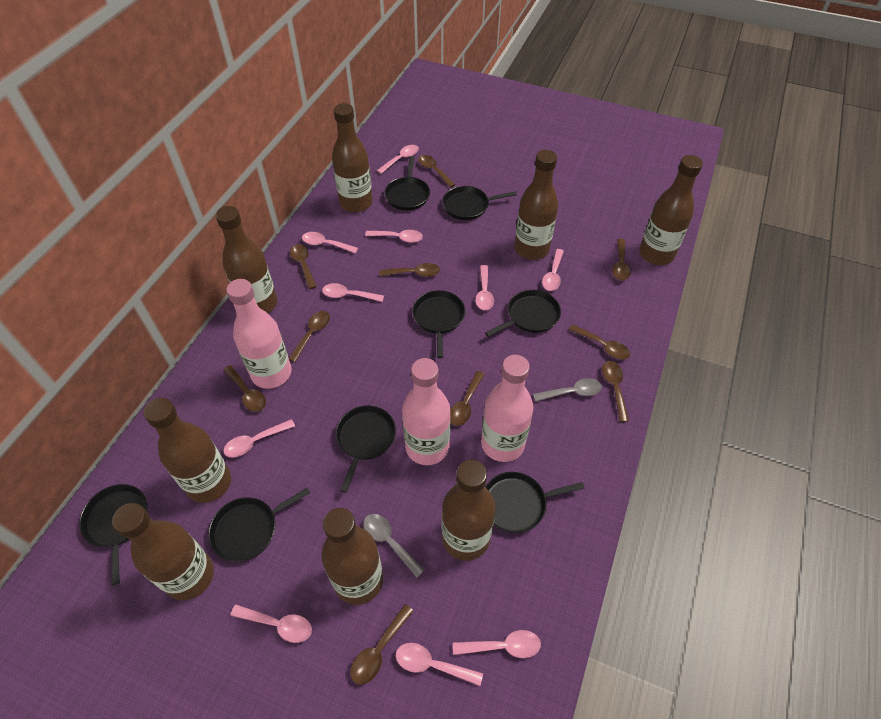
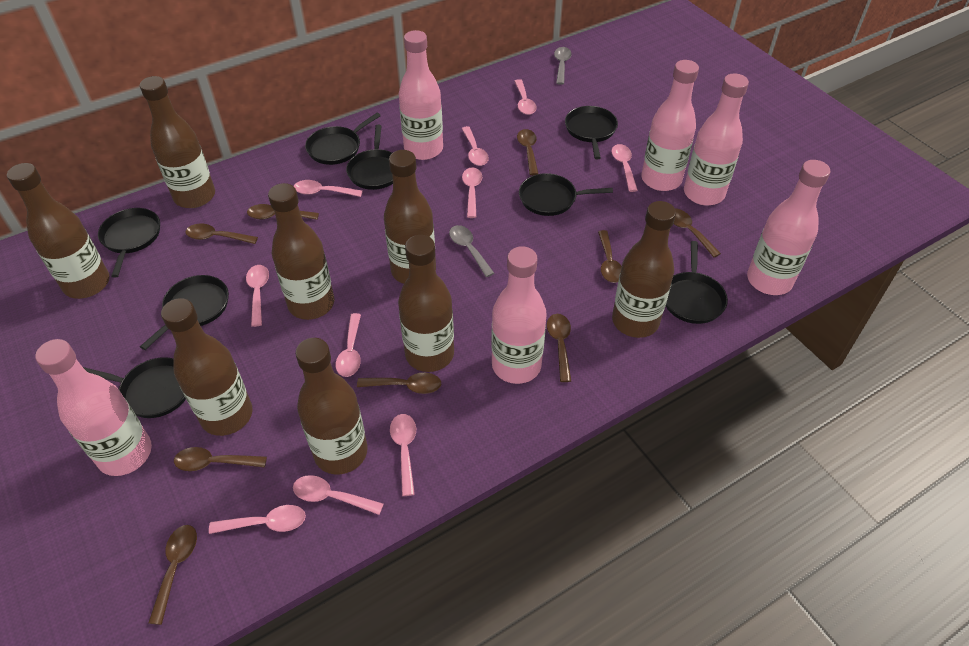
brown spoon: [223,365,266,412] [289,311,330,362] [290,244,317,289] [350,604,414,684] [379,263,440,277] [418,155,456,188] [450,371,485,426] [569,324,630,359] [602,361,629,422] [612,239,631,281] = 10 -> [148,525,197,625] [174,447,267,471] [185,224,258,244] [247,204,319,220] [357,373,441,394] [517,129,538,175] [547,314,571,382] [598,230,622,283] [674,208,721,257] = 9
pink bottle: [226,279,291,389] [402,358,451,465] [481,355,533,462] = 3 -> [35,339,152,476] [399,30,443,160] [491,246,547,384] [641,60,699,191] [684,73,749,206] [747,160,831,295] = 6

